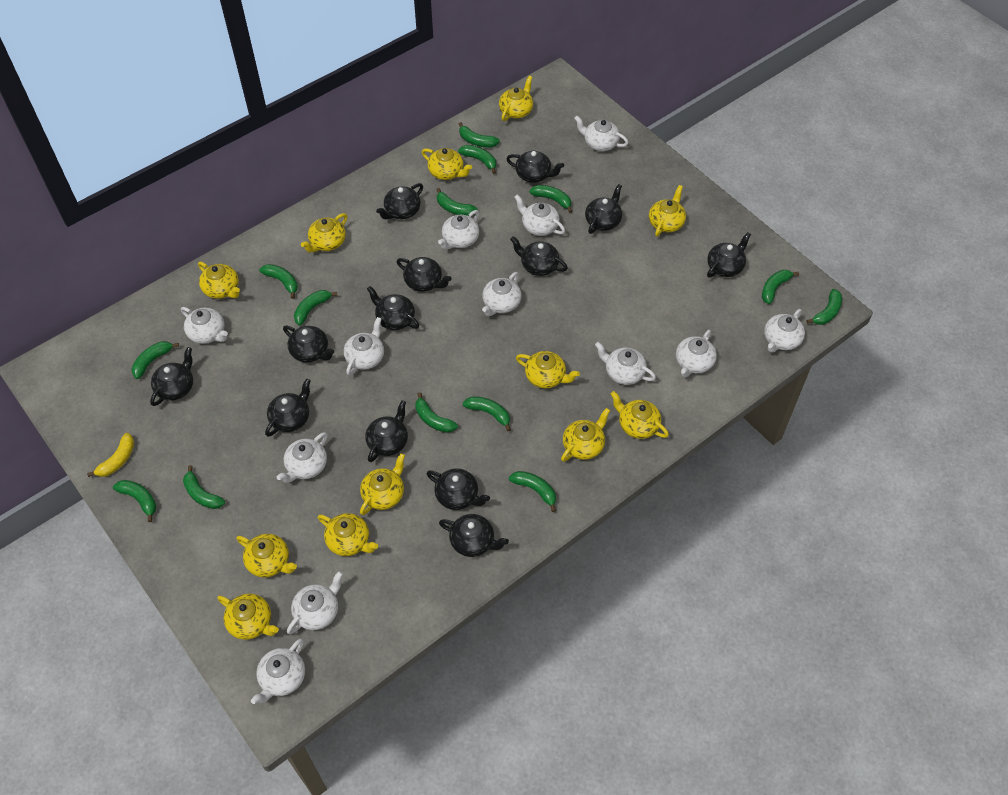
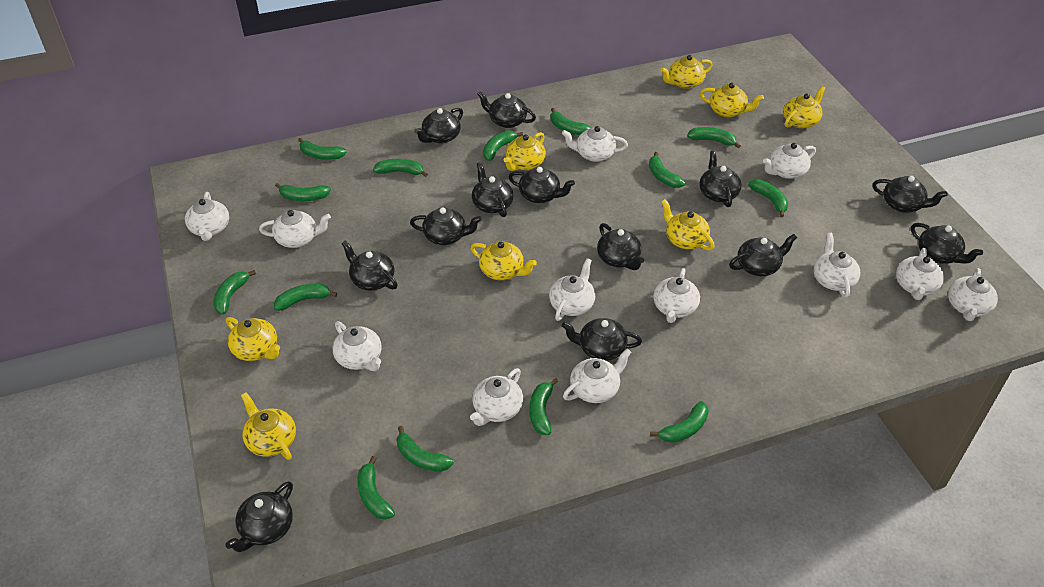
yellow banana: [87,433,134,477] = 1 -> none = 0
yellow teapot: [198,262,240,299] [217,594,279,640] [236,534,297,578] [301,213,348,252] [318,513,378,556] [360,453,405,515] [422,148,472,180] [499,76,533,121] [516,351,580,388] [561,408,610,462] [611,391,669,439] [649,185,686,236] = 12 -> [226,317,280,361] [241,392,296,460] [470,241,537,280] [503,132,546,171] [660,55,713,89] [661,199,715,251] [700,83,764,117] [783,86,826,128] = 8

